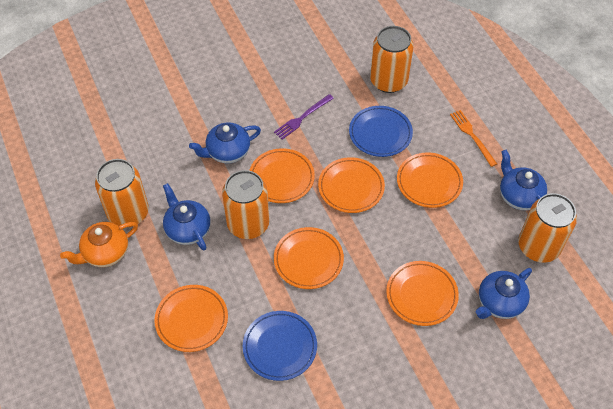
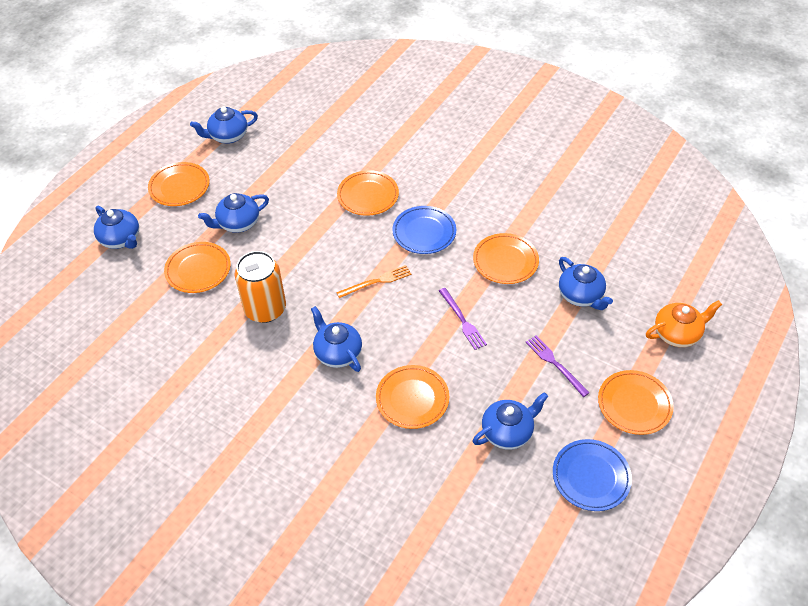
blue teapot: [163,183,211,251] [189,122,261,164] [476,268,532,319] [500,150,547,210] = 4 -> [94,206,139,249] [190,107,258,143] [198,193,269,233] [311,306,362,372] [472,392,548,450] [559,257,613,310] = 6
orange can: [95,159,149,227] [222,170,270,239] [370,26,414,93] [518,193,577,263] = 4 -> [235,251,286,323] = 1
purple fork: [274,94,334,140] = 1 -> [439,288,487,350] [525,336,590,397] = 2

